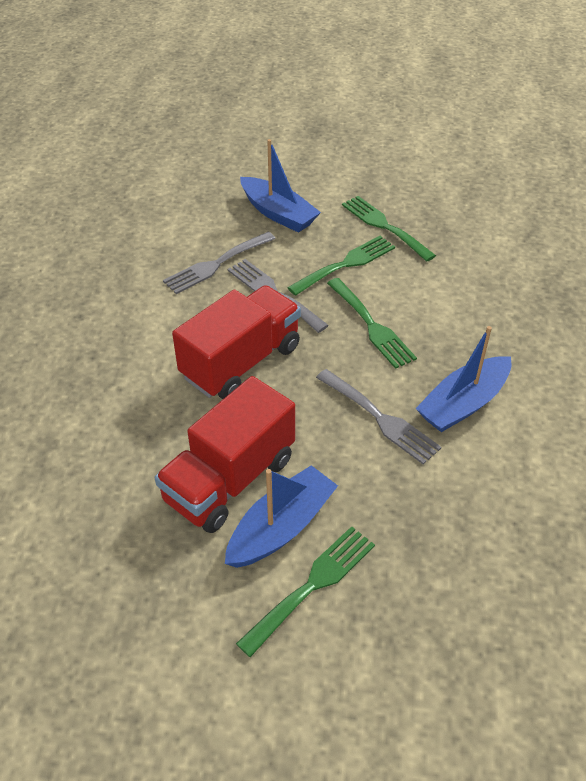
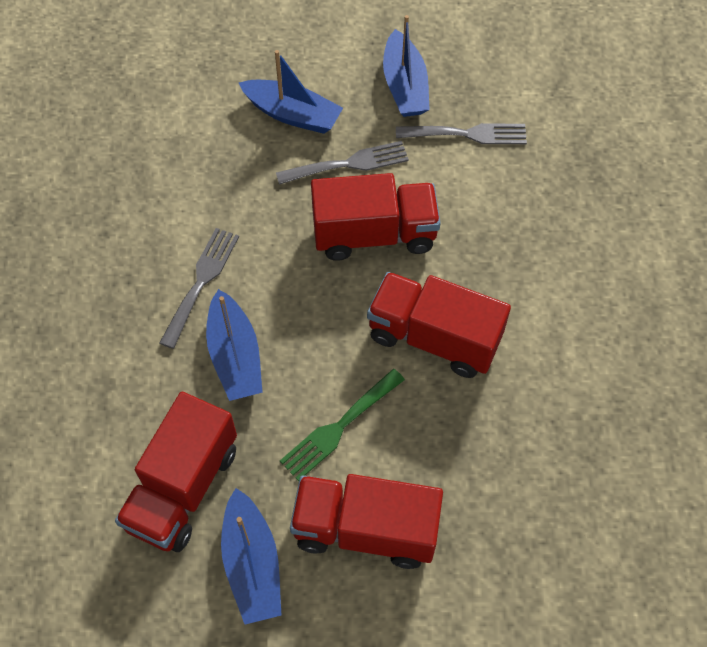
blue boat: [225,465,338,568] [240,139,321,233] [415,326,511,432] = 3 -> [206,289,263,401] [221,488,281,625] [239,50,343,134] [383,15,430,117] = 4
green fork: [236,526,375,657] [287,236,395,296] [327,278,417,369] [342,196,436,262] = 4 -> [280,369,405,481] = 1
red truck: [155,376,295,533] [172,285,301,399] = 2 -> [115,392,237,552] [290,474,443,569] [311,173,441,261] [367,272,511,378] = 4

